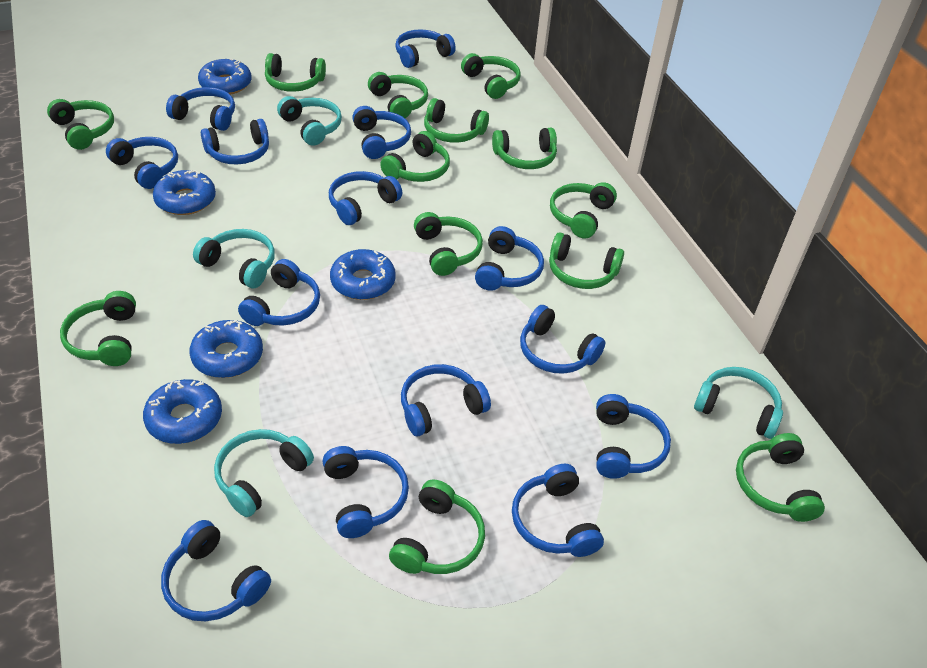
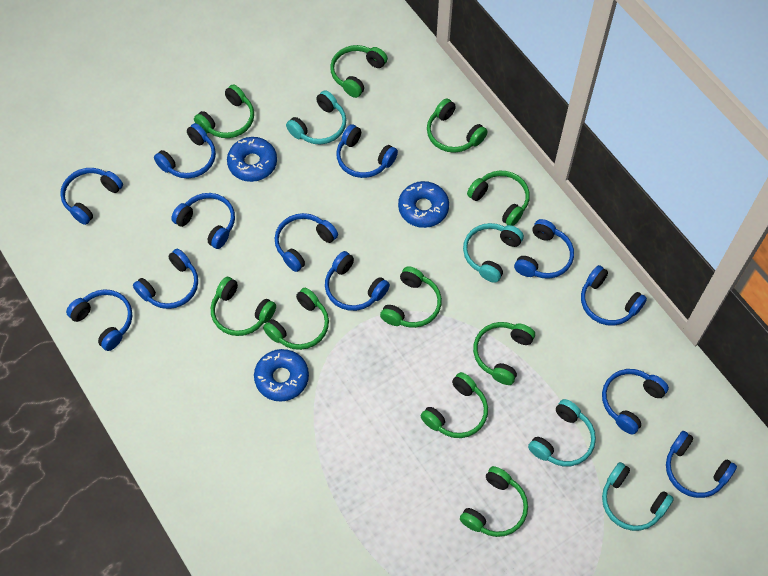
blue donut: [143,379,222,444] [153,170,216,215] [189,320,263,378] [198,58,252,95] [330,249,396,300] = 5 -> [227,137,277,182] [254,349,309,402] [398,181,449,228] = 3
blue headphones: [106,137,178,189] [161,520,271,621] [166,87,235,131] [201,119,269,164] [238,259,320,326] [322,446,409,538] [329,171,402,225] [352,106,411,159] [395,30,456,68] [401,364,491,436] [475,226,544,291] [512,464,604,557] [520,305,605,374] [596,394,671,479] = 14 -> [60,168,123,225] [66,289,132,351] [133,249,198,309] [154,123,216,178] [171,193,235,249] [275,213,338,272] [325,251,390,311] [336,124,398,178] [514,219,574,279] [581,265,647,326] [602,369,669,435] [666,431,737,498] = 12
green headphones: [47,99,114,150] [60,291,136,366] [265,53,326,92] [368,72,428,118] [380,131,450,182] [389,479,485,574] [414,212,483,276] [424,98,489,143] [461,53,521,99] [492,128,557,169] [549,232,624,289] [550,182,617,239] [736,433,825,522] = 13 -> [194,84,254,138] [211,277,276,336] [263,287,329,350] [330,45,388,98] [380,266,442,328] [421,372,488,438] [427,98,488,153] [460,466,528,537] [467,171,530,226] [473,322,535,385] = 10

